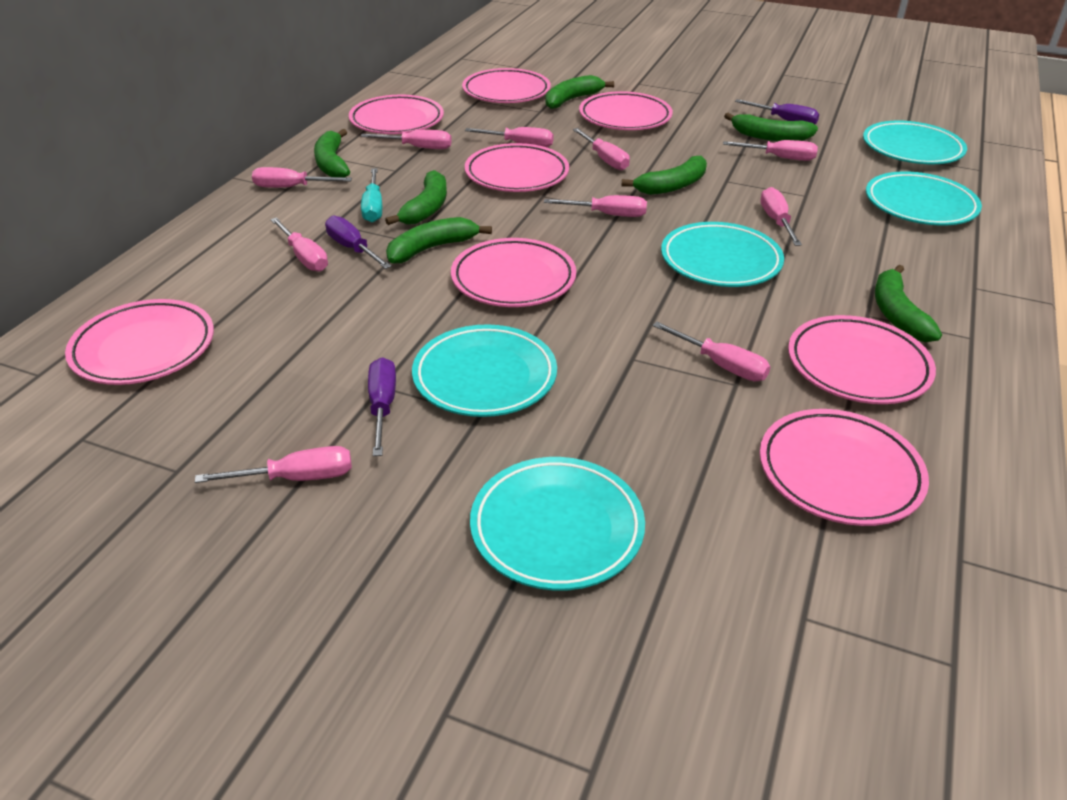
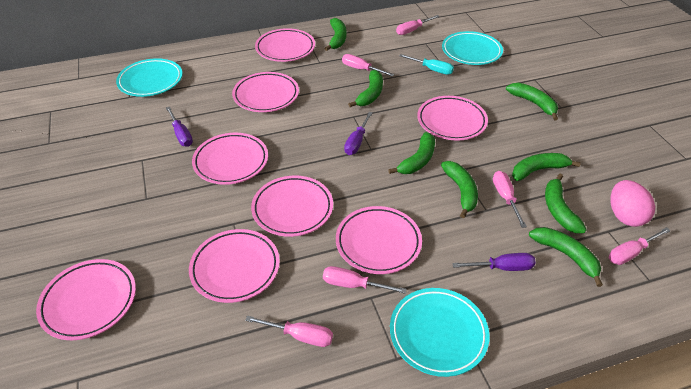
green banana: [314,129,350,177] [385,170,447,225] [386,217,492,263] [545,75,614,109] [622,156,707,195] [724,113,818,141] [875,265,942,342] = 7 -> [324,18,347,51] [348,70,383,107] [388,132,435,174] [441,161,478,218] [506,83,558,120] [512,153,581,181] [529,227,603,287] [545,174,587,233] = 8
pink egg: none = 0 -> [610,180,655,227] = 1
pink screwdriver: [195,446,352,483] [252,167,352,188] [270,217,328,272] [361,130,452,149] [465,127,554,147] [544,195,647,217] [573,128,630,170] [652,322,770,381] [723,140,818,161] [760,187,802,246] = 10 -> [245,316,333,347] [323,266,407,294] [342,54,394,76] [396,15,439,35] [493,171,527,228] [609,227,671,265] = 6
turquoise plate: [412,324,557,417] [470,457,645,591] [661,222,784,287] [863,121,967,164] [866,172,982,225] = 5 -> [116,58,183,97] [390,288,490,377] [442,31,503,65] = 3

